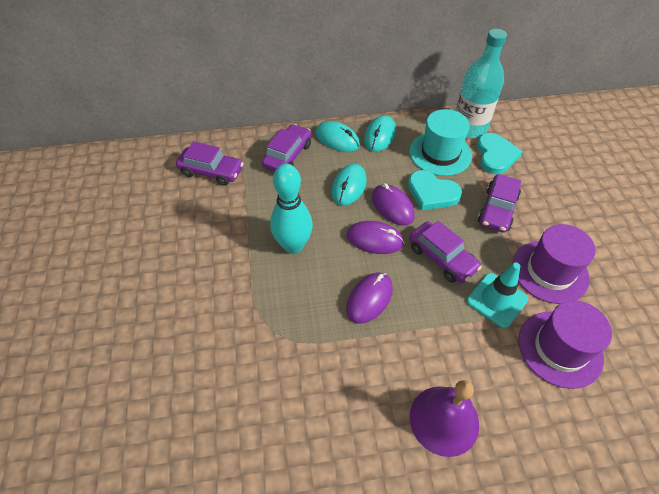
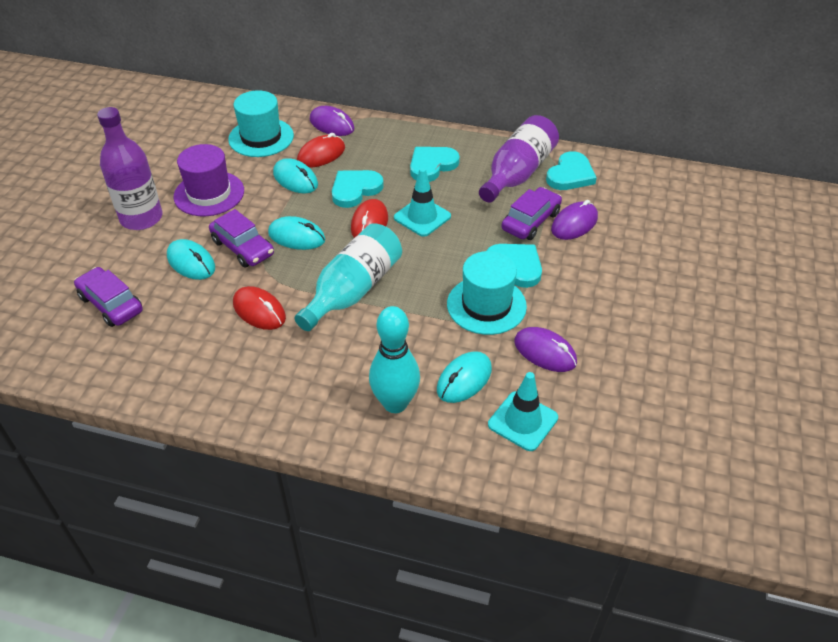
purple bell: [410,380,479,457] = 1 -> none = 0
purple bottle: none = 0 -> [97,107,162,230] [479,115,559,203] = 2
purple car: [176,141,244,186] [262,124,311,172] [409,221,482,283] [478,174,521,233] = 4 -> [74,267,143,327] [209,209,274,268] [502,187,562,240] = 3
purple hat: [513,224,596,304] [518,300,612,389] = 2 -> [174,144,244,216] = 1
red mouse: none = 0 -> [233,286,286,330] [297,133,345,168] [351,199,388,238] = 3
turquoise hat: [409,109,472,176] = 1 -> [228,90,294,157] [447,251,527,335] = 2
turquoise heart: [408,170,462,210] [477,133,523,174] = 2 -> [332,170,384,208] [410,147,460,182] [486,244,542,288] [546,151,597,190] = 4
turquoise mouse: [316,121,360,152] [331,164,367,205] [364,115,396,152] = 3 -> [167,239,215,280] [268,216,325,250] [273,158,318,193] [437,351,492,403] = 4
turquoise traffic cone: [467,262,528,328] = 1 -> [394,168,451,237] [488,372,558,451] = 2

